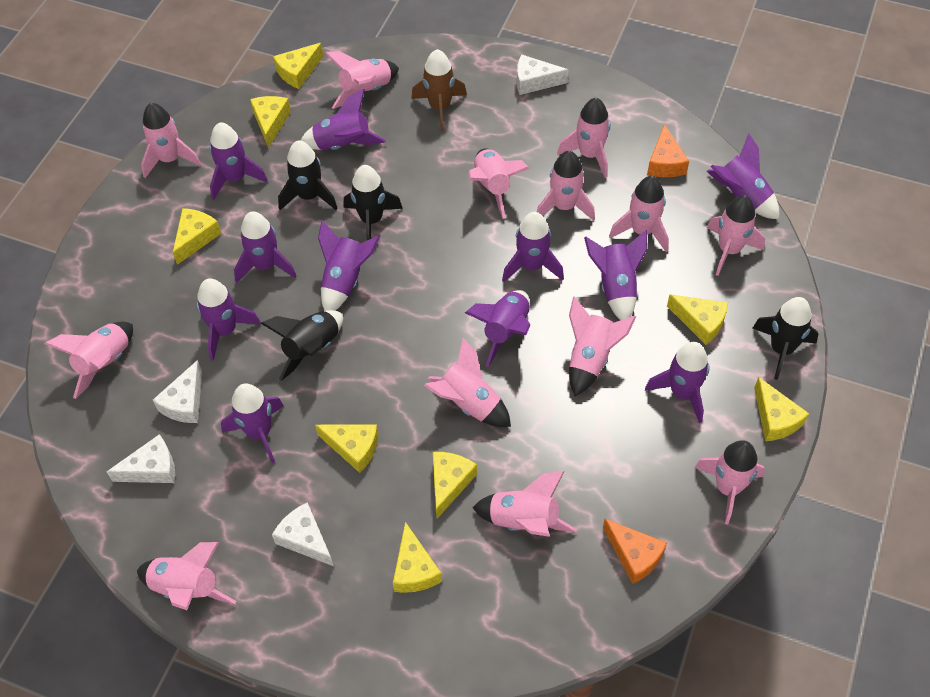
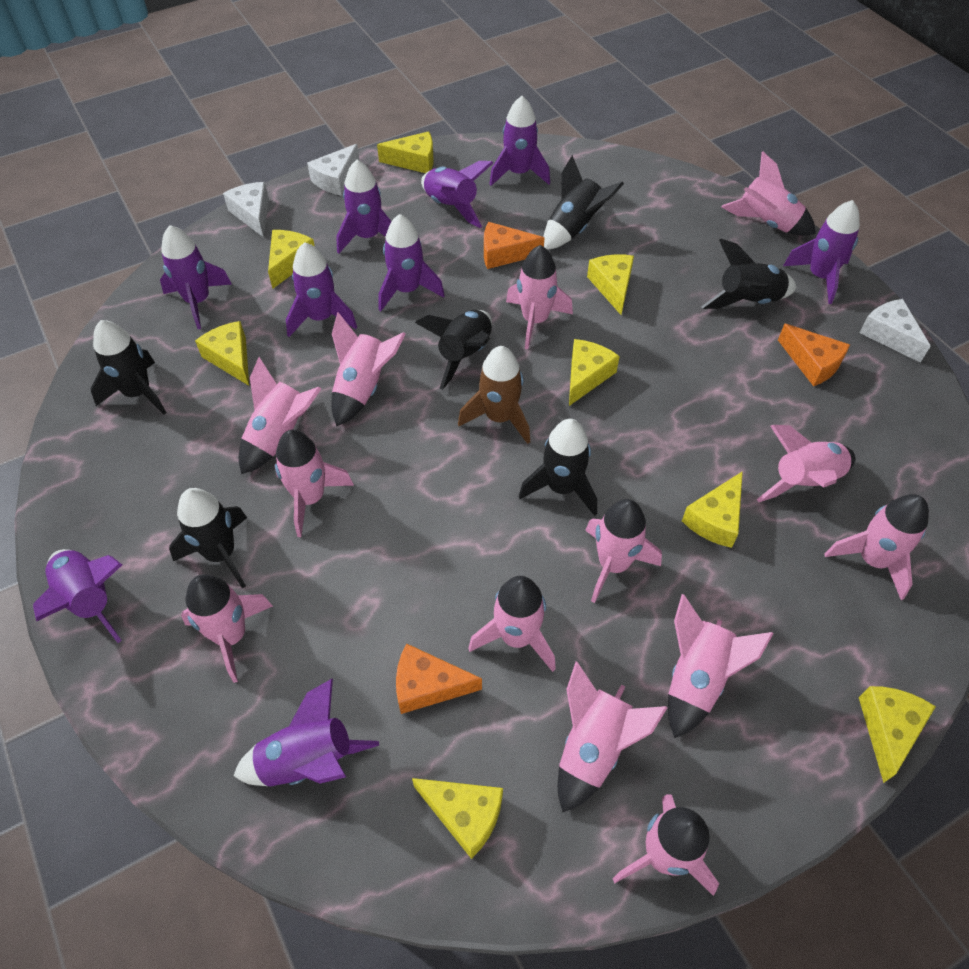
black rocket: [261,310,343,381] [278,140,338,210] [344,165,403,240] [753,297,818,380] = 4 -> [91,320,167,415] [169,488,247,589] [415,310,492,390] [519,419,597,516] [543,155,624,250] [701,239,796,309] = 6
orange cheese: [603,519,667,584] [647,124,689,177] = 2 -> [396,643,482,714] [484,222,544,269] [778,324,850,386] = 3
purple rocket: [197,278,261,361] [210,123,268,200] [221,383,284,464] [234,211,297,283] [301,89,386,150] [318,220,380,311] [465,290,530,367] [502,212,564,282] [584,230,648,320] [645,342,710,423] [707,133,779,219] = 11 -> [33,549,122,643] [160,225,232,329] [233,678,379,786] [286,242,357,337] [336,160,392,254] [379,214,445,311] [421,161,493,228] [489,96,550,186] [783,200,860,304] = 9
white cheese: [107,434,175,483] [153,360,202,423] [272,502,334,566] [517,55,568,95] = 4 -> [223,182,269,237] [307,144,360,196] [859,299,930,363] = 3

